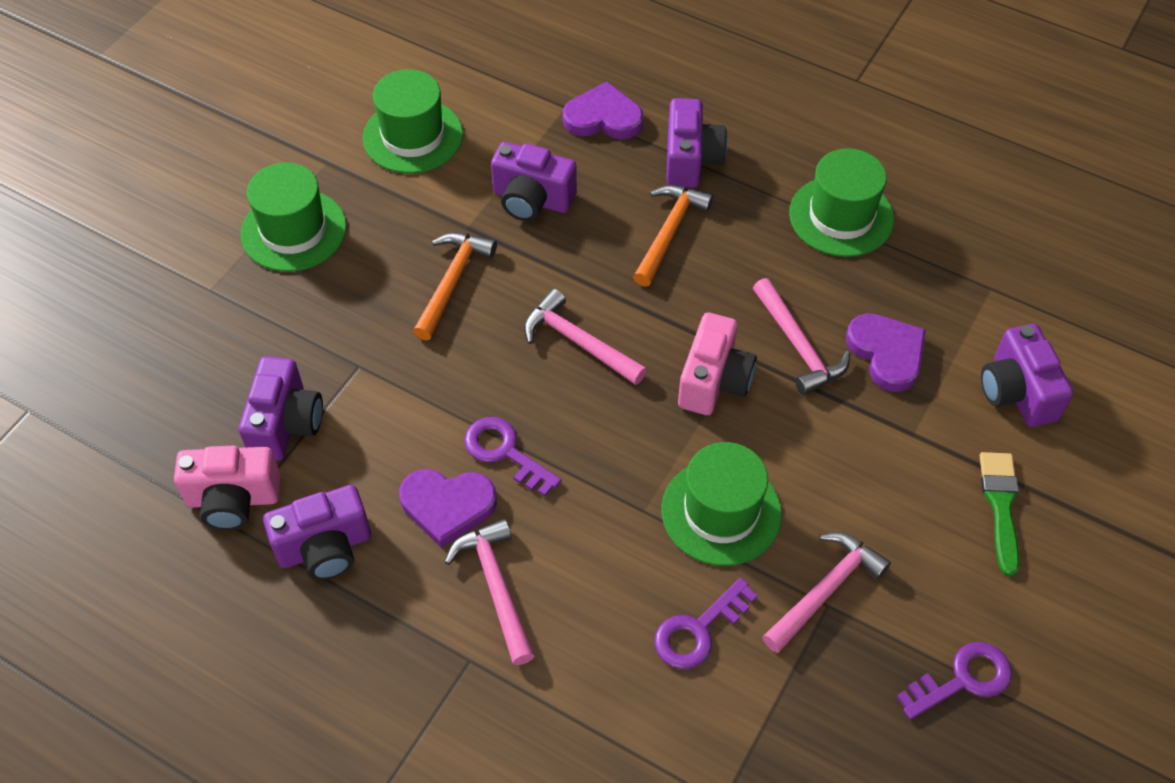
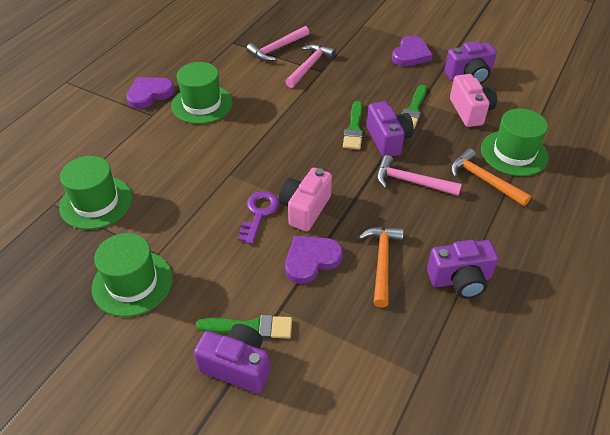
green brush: [980,452,1019,577] = 1 -> [196,315,292,339] [343,101,363,150] [401,85,427,129] = 3
pink hammer: [445,519,534,665] [524,289,647,385] [753,278,850,395] [762,532,891,653] = 4 -> [246,26,309,61] [285,44,336,88] [376,155,462,196] = 3
purple camera: [239,356,323,461] [263,485,371,580] [491,142,577,221] [666,98,727,188] [981,324,1073,427] = 5 -> [194,324,270,393] [367,101,414,157] [427,240,499,299] [444,41,497,84] = 4
purple key: [464,417,561,497] [655,578,758,669] [897,642,1012,720] = 3 -> [238,191,279,244] = 1

